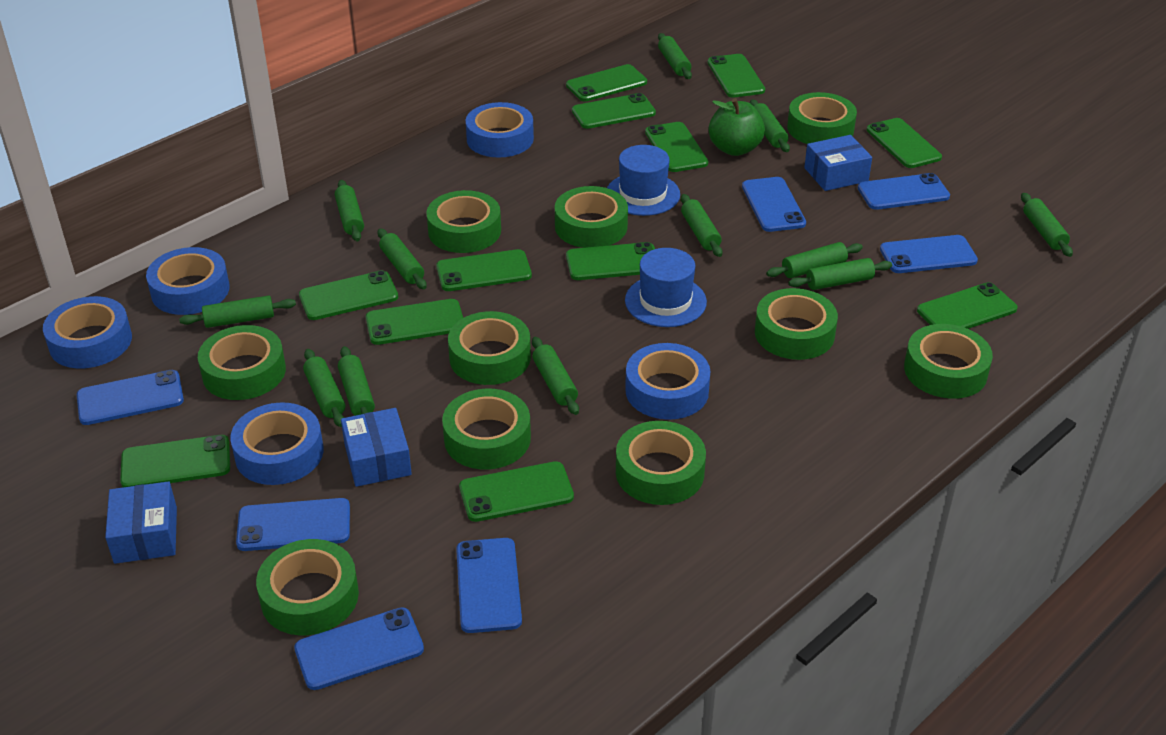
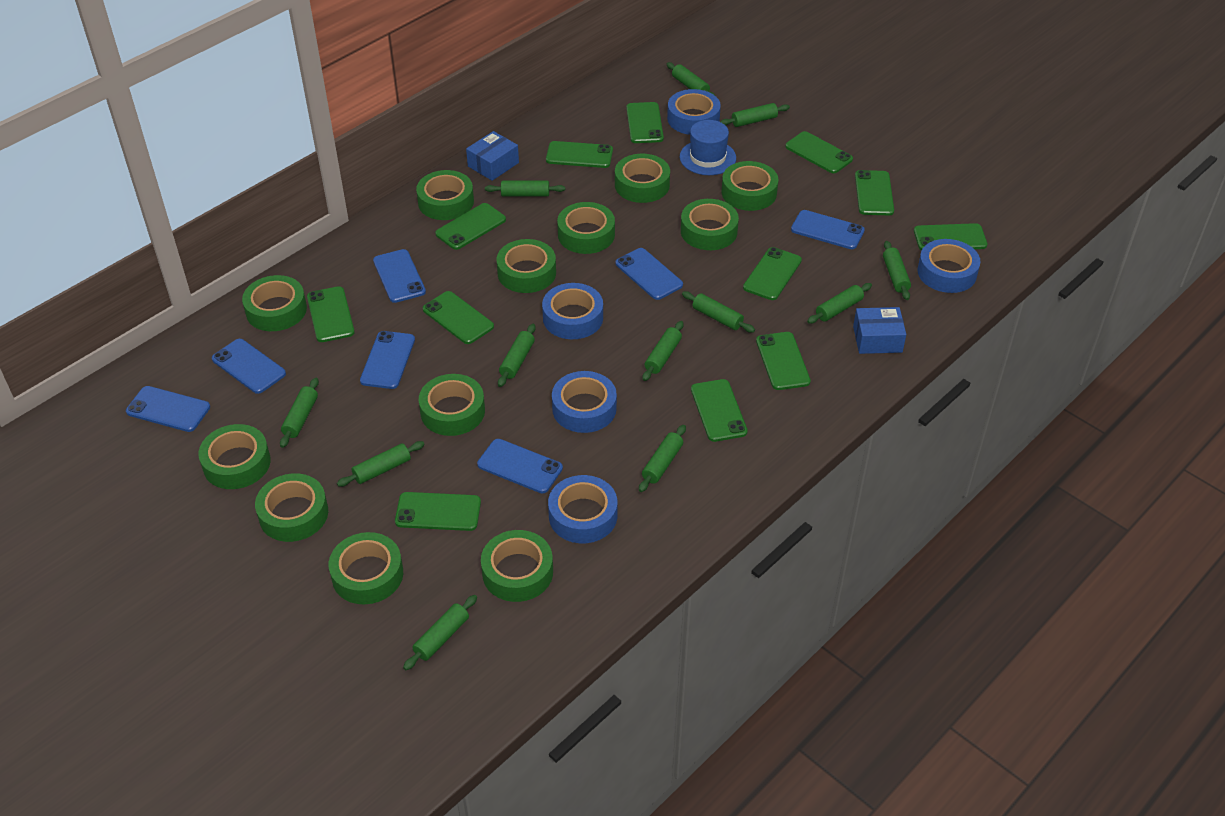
blue box: [105,481,177,564] [341,408,412,487] [804,135,872,191] = 3 -> [466,131,519,181] [853,307,906,354] = 2
blue hat: [607,145,680,216] [625,248,707,327] = 2 -> [680,120,736,175] = 1
green apple: [709,98,765,156] = 1 -> none = 0
green tape: [198,325,286,400] [256,539,359,635] [426,190,501,253] [442,389,531,470] [448,311,531,385] [555,186,628,248] [616,421,706,505] [755,288,838,360] [787,92,857,144] [904,324,993,399] = 10 -> [198,424,271,489] [242,275,307,331] [255,473,328,542] [329,532,403,604] [416,170,474,220] [419,374,485,436] [481,530,553,602] [497,239,556,293] [557,202,615,254] [615,154,670,203] [681,199,739,250] [722,161,778,211] = 12

